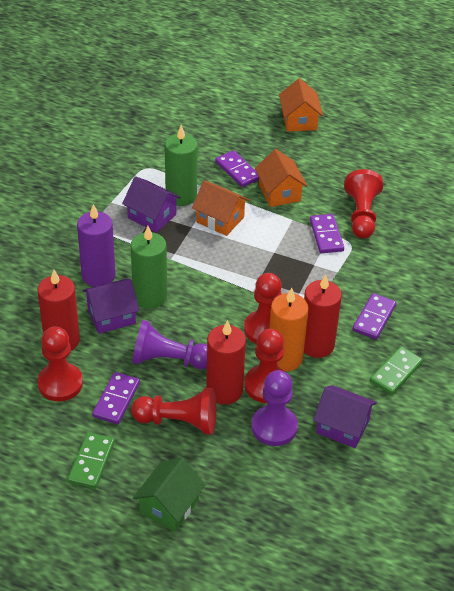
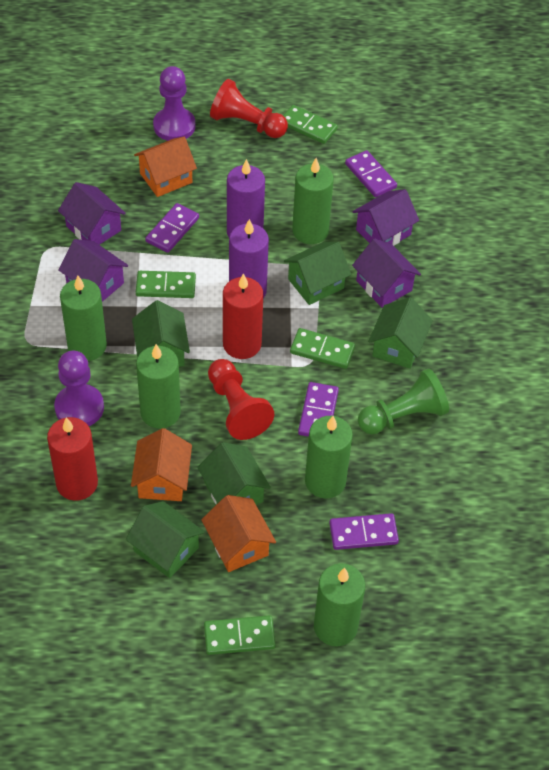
green candle: [131,226,167,309] [165,125,197,206] = 2 -> [60,276,107,361] [136,344,181,429] [292,158,334,244] [305,416,353,499] [314,563,365,647] = 5
green domino: [68,432,115,489] [370,346,423,395] = 2 -> [136,271,196,298] [204,615,276,655] [283,105,338,144] [290,328,355,369] = 4
green house: [133,458,205,532] = 1 -> [126,501,205,578] [132,300,190,367] [197,442,271,505] [284,242,351,305] [368,297,433,369] = 5
green pawn: none = 0 -> [358,368,449,435] = 1
orange candle: [269,288,309,371] = 1 -> none = 0
purple candle: [77,204,116,287] = 1 -> [227,159,265,237] [229,219,269,298] = 2
purple house: [82,279,139,334] [122,176,181,233] [313,385,377,448] = 3 -> [58,182,126,245] [58,239,128,302] [352,189,419,246] [352,238,421,308] = 4
red candle: [37,270,80,351] [206,320,246,404] [304,274,342,358] = 3 -> [47,417,98,501] [223,273,263,359] = 2
red pawn: [37,326,83,401] [131,388,216,435] [244,273,282,344] [245,329,285,403] [344,169,383,239] = 5 -> [208,359,274,440] [210,79,288,138] = 2

